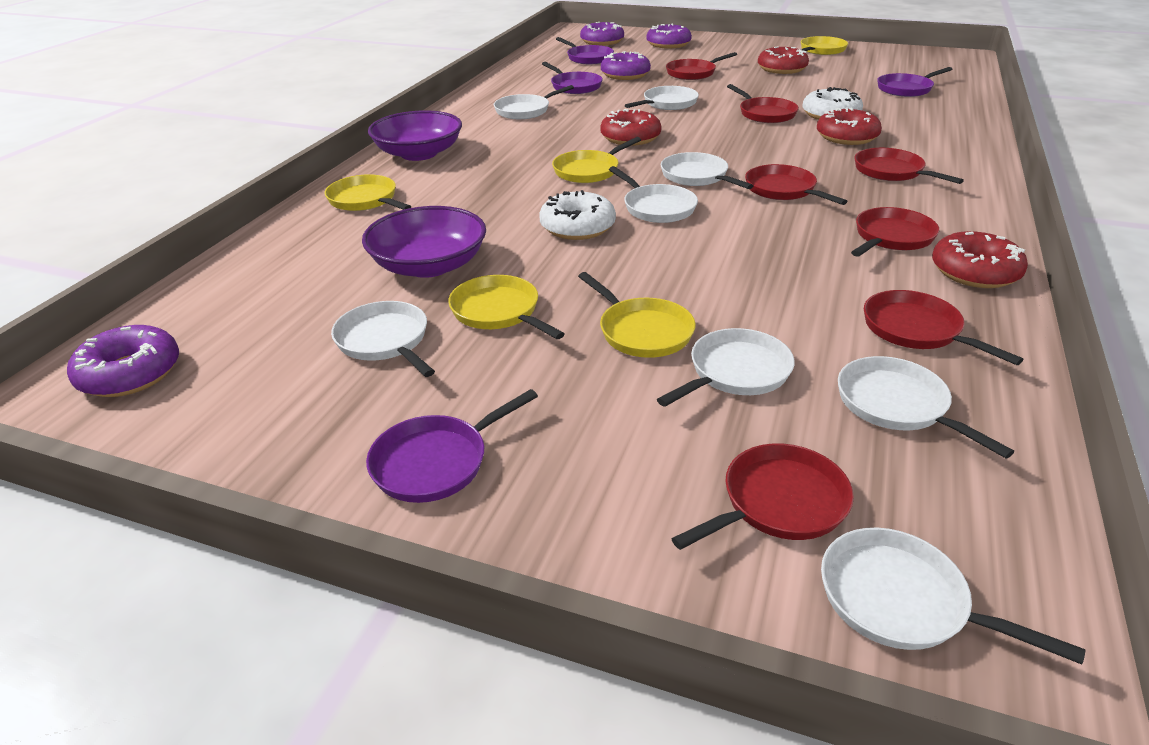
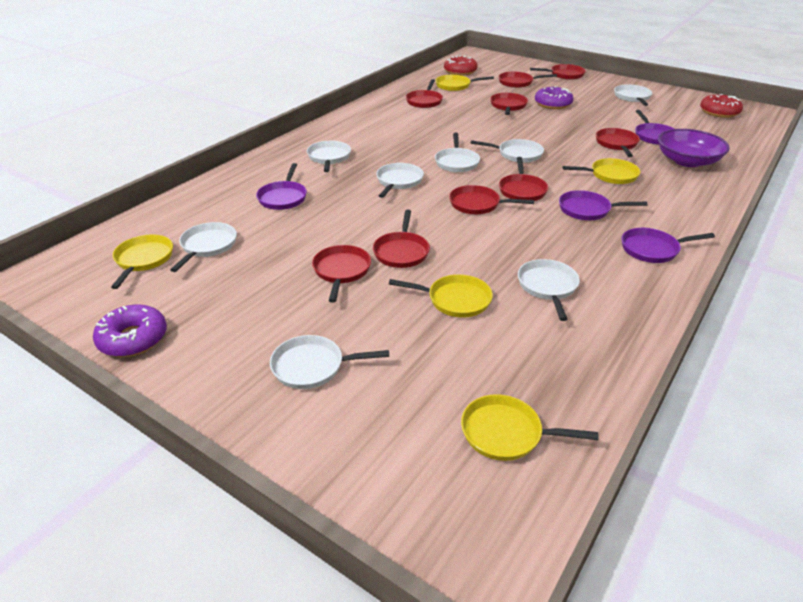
purple bowl: [362,206,486,278] [368,111,462,161] = 2 -> [658,129,730,167] = 1
purple donut: [67,325,179,397] [580,22,624,46] [601,51,651,80] [647,24,692,49] = 4 -> [93,305,167,357] [535,86,574,109] = 2
red donut: [600,109,662,146] [758,46,809,74] [817,108,882,145] [932,231,1028,288] = 4 -> [444,55,478,76] [700,94,743,118] = 2
red pan: [666,52,737,80] [671,443,854,550] [727,84,799,123] [745,164,848,205] [851,207,940,257] [854,148,964,184] [864,290,1024,365] = 7 -> [312,245,371,303] [373,210,430,268] [406,79,443,108] [449,185,534,214] [490,93,528,115] [498,72,557,88] [499,157,548,201] [530,64,586,80] [596,128,640,157] = 9
white donut: [539,190,616,240] [802,87,863,120] = 2 -> none = 0

